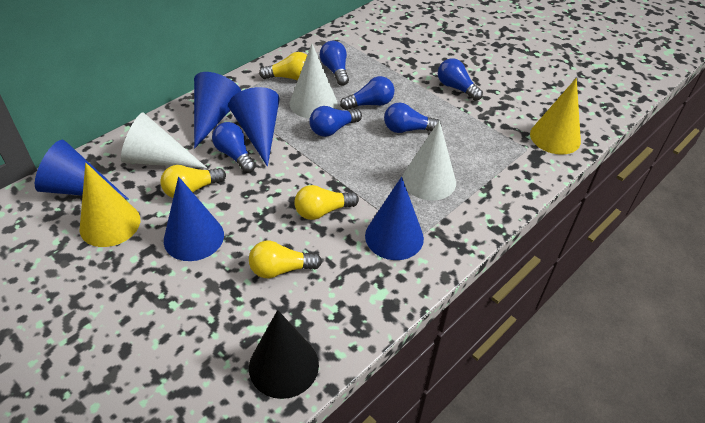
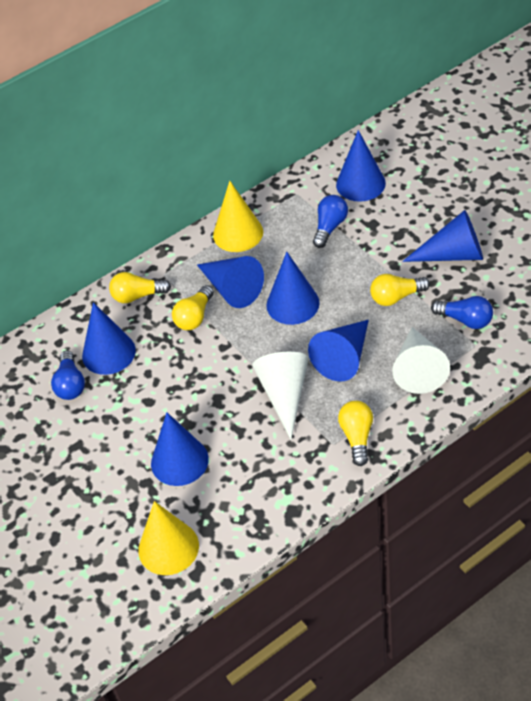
black cone: [249,310,319,399] = 1 -> none = 0
blue cone: [35,140,129,200] [164,177,224,261] [194,72,241,149] [229,87,279,167] [365,177,424,260] = 5 -> [82,302,136,375] [151,412,209,486] [197,256,264,308] [266,252,320,325] [308,320,369,382] [336,130,386,202] [402,210,483,262] = 7
blue light bulb: [212,122,256,173] [309,106,362,137] [320,41,349,86] [340,76,394,110] [384,102,441,133] [438,58,483,101] = 6 -> [51,351,85,400] [313,195,348,248] [431,296,493,329] = 3
white cone: [121,112,207,168] [290,44,337,118] [403,120,456,201] = 3 -> [252,351,308,440] [392,327,450,394] = 2

